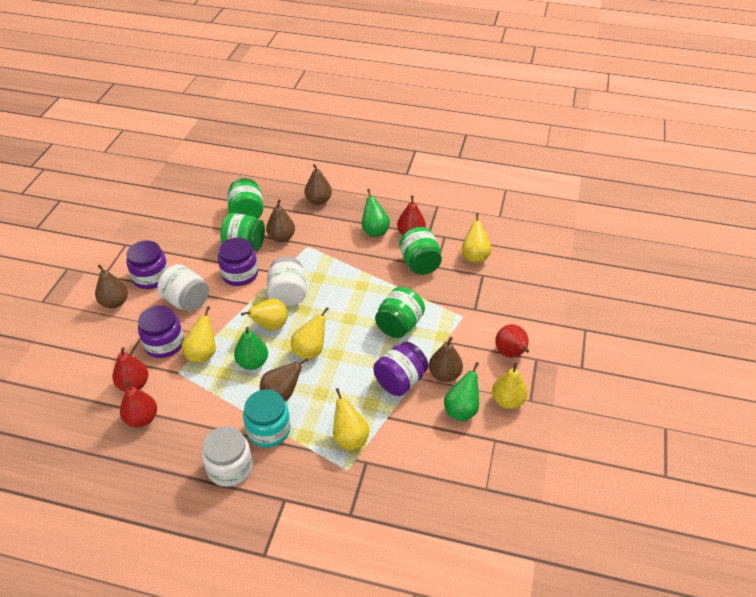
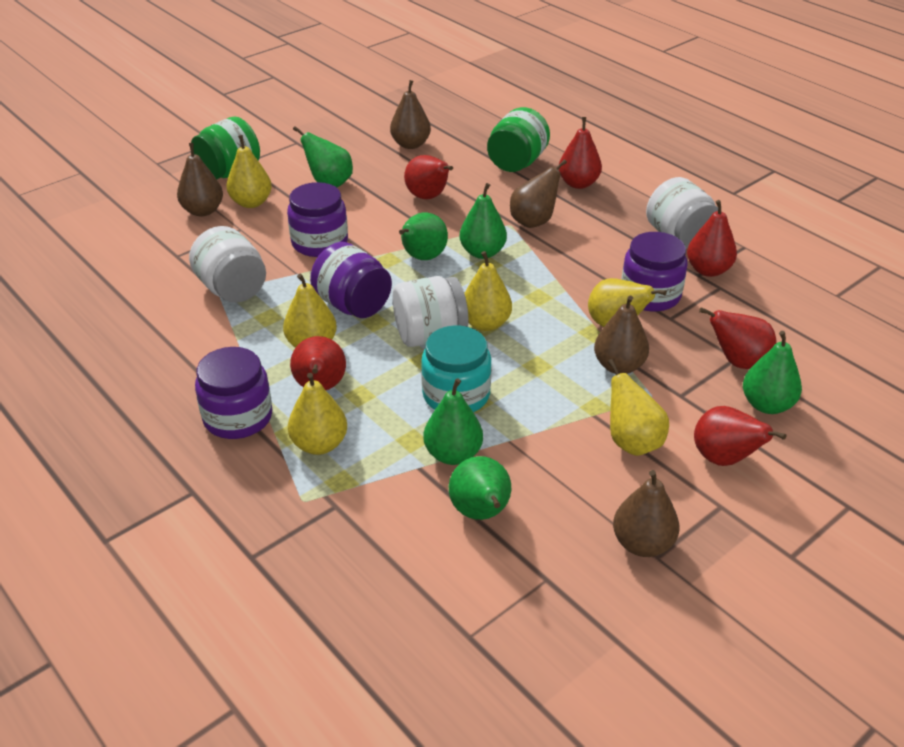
green jar: [220,213,265,251] [227,178,263,219] [375,287,425,338] [399,227,442,275] = 4 -> [191,116,260,179] [487,107,550,172] = 2
green pear: [234,327,268,370] [362,189,390,237] [444,362,479,421] = 3 -> [293,126,353,188] [399,212,448,260] [424,378,483,465] [449,456,511,520] [459,183,507,259] [743,331,802,414] = 6
red pear: [112,347,149,391] [120,380,157,427] [397,196,426,235] [495,324,529,357] = 4 -> [290,336,346,390] [404,155,453,199] [559,117,602,189] [687,200,737,277] [694,406,787,466] [699,307,776,369] = 6

